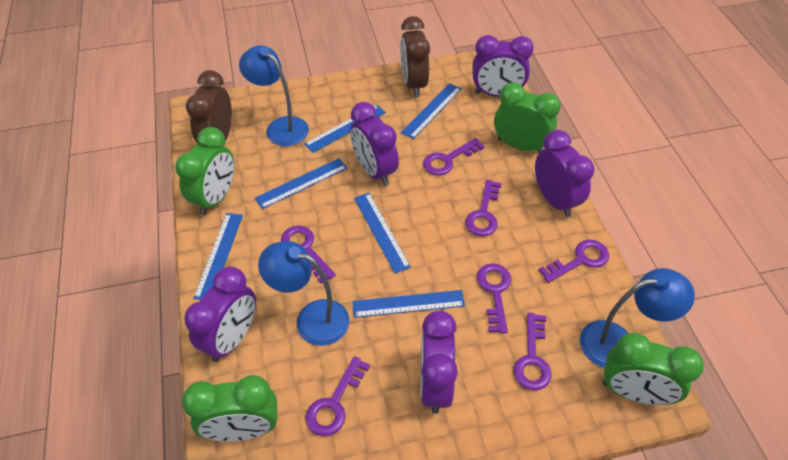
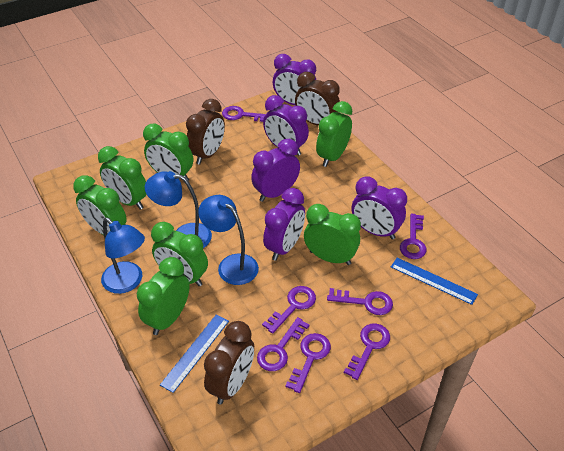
blue ruler: [193,213,243,300] [255,158,347,209] [304,105,386,153] [352,290,465,318] [354,193,411,273] [401,83,461,139] = 6 -> [160,314,229,393] [391,258,478,305] = 2
brown clock: [186,70,232,143] [400,16,430,97] = 2 -> [186,99,225,165] [204,321,254,404] [295,72,340,126] = 3
green clock: [175,127,234,215] [182,375,278,442] [494,82,561,153] [603,333,704,405] = 4 -> [73,175,127,235] [98,146,146,210] [137,257,190,335] [143,124,193,181] [151,222,208,286] [304,204,361,265] [316,101,352,167] = 7

